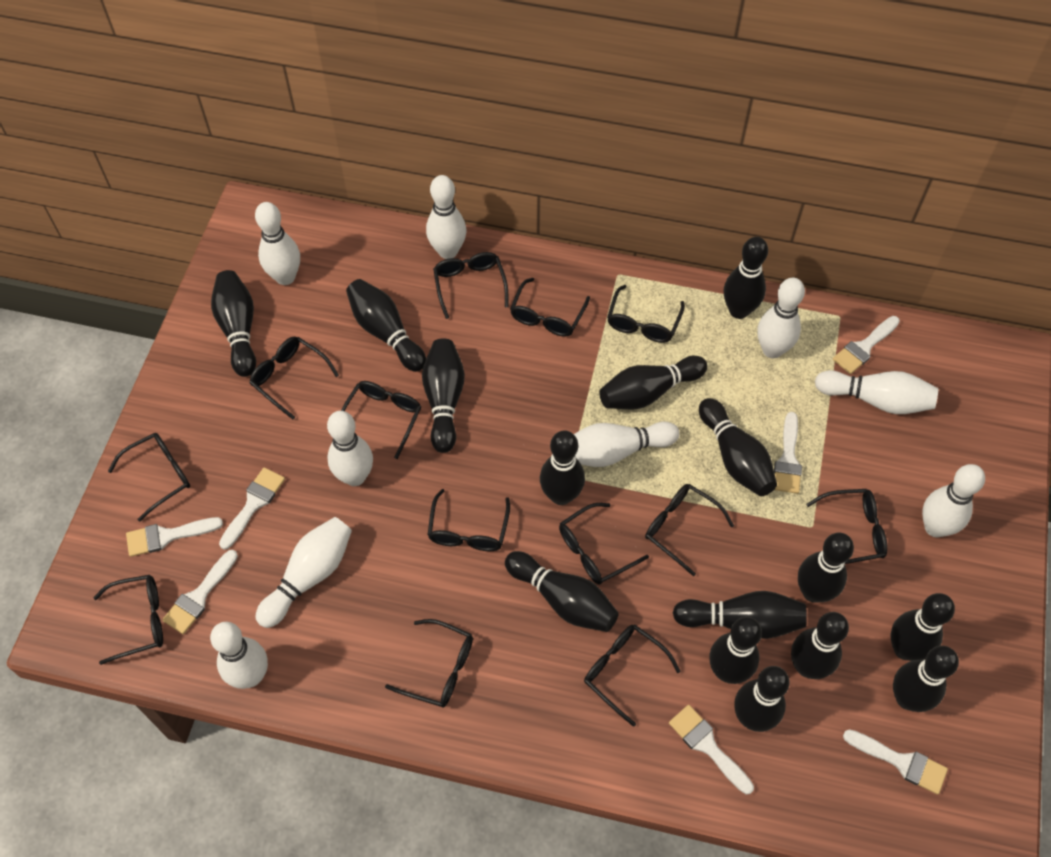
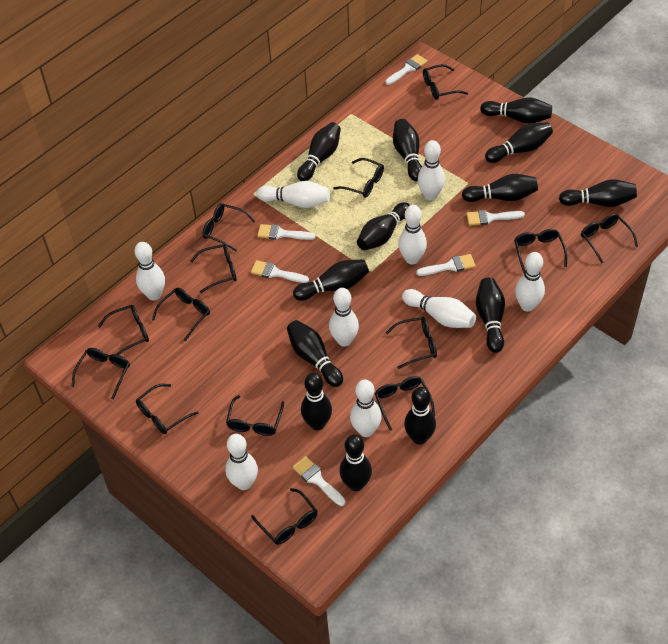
black bowling pin: [211,270,256,377] [346,279,426,372] [422,338,465,453] [505,551,619,632] [540,430,585,505] [599,356,708,409] [673,591,807,639] [699,398,777,496] [710,617,762,684] [724,237,768,319] [734,666,790,732] [791,612,849,679] [798,532,854,603] [891,593,955,661] [893,646,959,712] = 15 -> [287,320,343,387] [293,259,369,301] [297,122,341,181] [301,373,332,430] [339,434,372,491] [357,202,410,250] [393,119,422,181] [404,387,436,445] [462,174,538,202] [476,277,505,353] [480,97,552,124] [485,122,553,163] [559,179,637,207] = 13
black glasses: [93,575,163,665] [108,433,190,522] [250,336,339,419] [341,381,421,459] [385,619,473,708] [427,489,510,551] [433,252,508,319] [510,278,590,337] [559,503,649,585] [584,624,681,727] [607,285,685,343] [645,484,734,576] [806,489,888,564] = 13 -> [72,348,130,400] [98,305,149,355] [136,384,199,434] [152,288,210,342] [190,244,237,293] [203,203,255,251] [226,395,284,436] [251,488,317,545] [333,158,384,198] [375,376,435,431] [386,317,437,369] [423,64,468,100] [514,229,567,273] [581,214,638,263] = 14
white brush: [126,517,223,557] [162,550,238,634] [219,467,285,550] [669,705,754,794] [774,412,802,494] [833,316,900,374] [843,729,948,794] = 7 -> [251,260,309,283] [257,224,315,240] [293,456,346,506] [385,54,427,85] [416,254,476,276] [467,210,525,226] = 6

